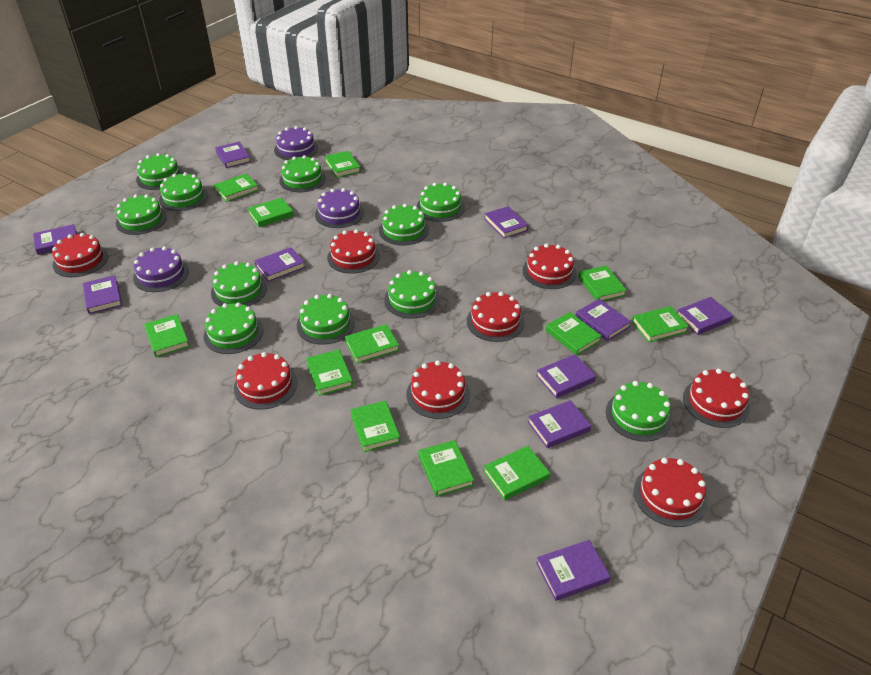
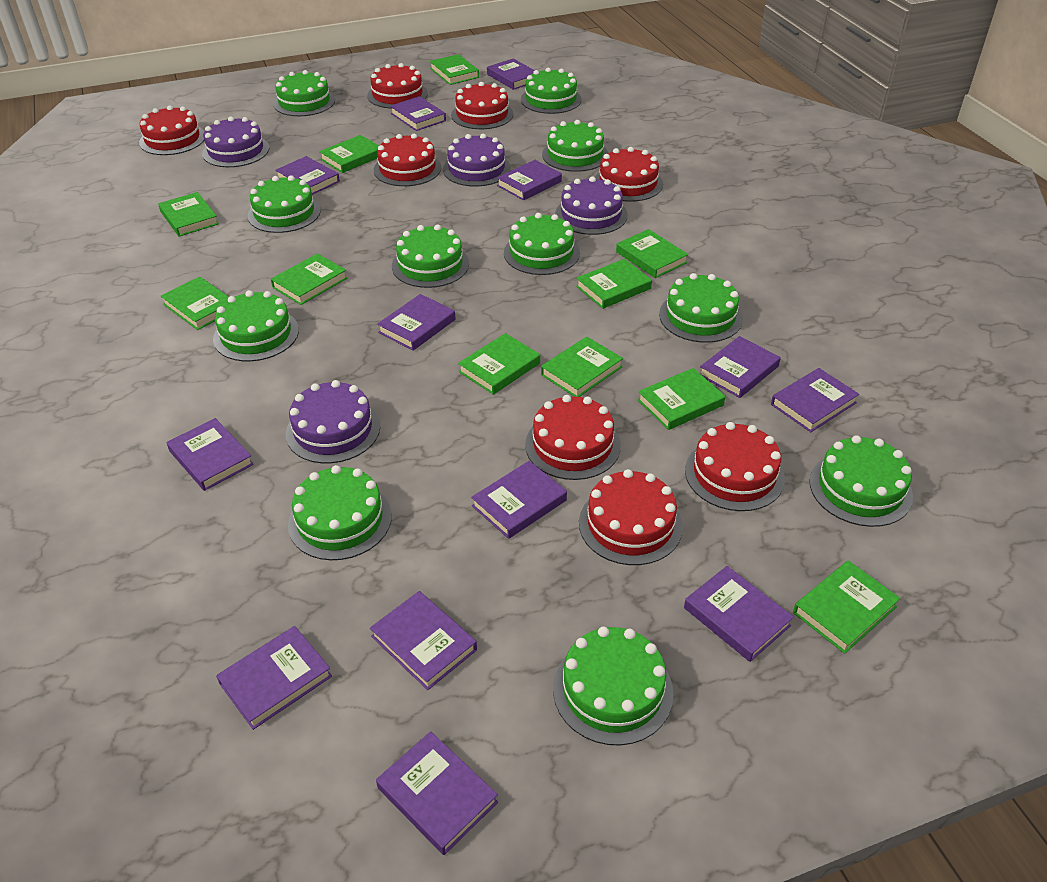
green book: [144,314,190,357] [214,174,259,202] [248,198,294,227] [306,349,353,396] [324,151,361,178] [345,324,399,364] [350,401,401,452] [418,440,474,497] [483,446,550,500] [546,312,602,355] [578,265,627,301] [632,306,689,343] = 12 -> [158,192,219,236] [161,277,229,330] [271,253,347,305] [319,135,379,173] [430,54,479,85] [458,333,540,395] [541,337,623,397] [576,259,652,309] [616,229,688,278] [638,368,725,430] [793,560,901,654] = 11
purple book: [33,224,77,255] [83,275,122,314] [215,142,251,168] [255,247,305,282] [484,206,529,238] [528,400,591,448] [536,354,596,398] [536,540,611,601] [576,299,631,341] [678,297,733,335] = 10 -> [167,418,254,491] [216,626,332,730] [275,156,340,195] [370,591,477,690] [376,731,498,855] [377,294,456,351] [390,96,446,131] [471,461,567,539] [487,59,535,90] [497,160,562,200] [684,566,794,662] [700,336,781,398] [771,368,859,432] = 13
purple cake: [133,246,189,292] [274,126,318,160] [315,188,364,228] = 3 -> [202,116,269,167] [286,380,380,463] [443,134,511,186] [555,177,628,235] = 4

